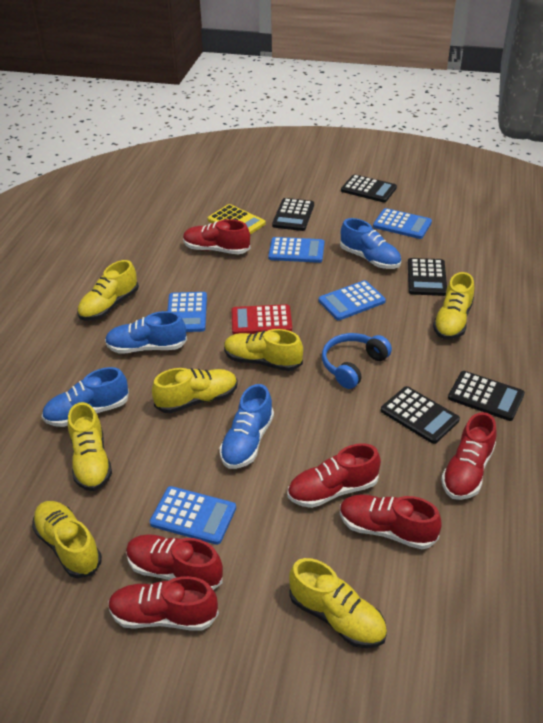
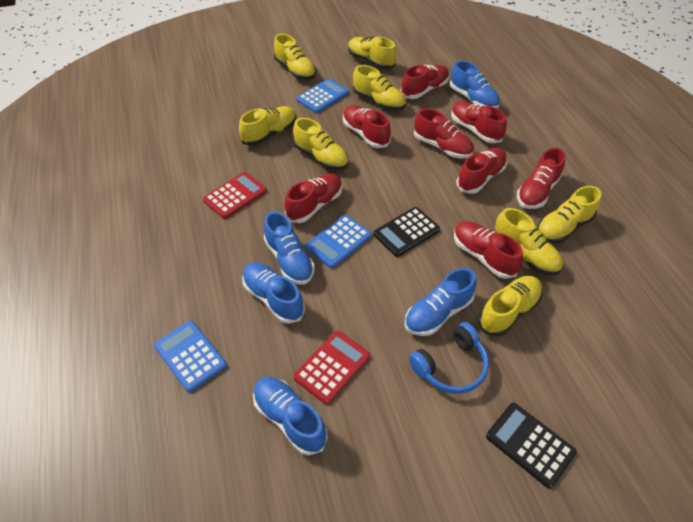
black calculator: [272,198,314,231] [341,174,397,202] [381,386,460,444] [408,258,447,296] [448,371,525,421] = 5 -> [373,207,440,257] [486,403,577,489] = 2
blue calculator: [150,486,236,545] [167,292,207,332] [268,237,324,263] [319,280,386,320] [373,208,432,239] = 5 -> [154,320,227,392] [296,78,349,113] [305,215,372,268] = 3
blue shoe: [42,367,129,427] [105,311,187,353] [219,384,274,469] [340,218,401,269] = 4 -> [242,262,305,324] [253,377,328,456] [264,211,315,285] [405,268,477,336] [450,61,500,109] = 5
red calculator: [232,304,292,334] = 1 -> [203,172,267,219] [293,331,370,405] = 2
red shoe: [108,576,219,631] [126,534,223,590] [183,219,250,255] [287,443,381,508] [340,494,441,549] [441,412,497,500] = 6 -> [284,173,342,223] [343,105,391,148] [401,65,449,99] [414,108,474,158] [451,101,507,143] [454,221,523,279] [456,148,507,194] [517,148,566,209] = 8
yellow calculator: [208,204,266,234] = 1 -> none = 0
yellow shoe: [32,501,102,578] [68,402,112,491] [77,260,139,321] [152,368,238,413] [224,329,303,371] [289,558,387,648] [433,272,474,340] = 7 -> [239,106,297,146] [274,34,316,80] [293,118,349,170] [348,36,396,69] [353,65,406,111] [478,276,543,336] [494,208,563,275] [537,186,602,243] = 8

